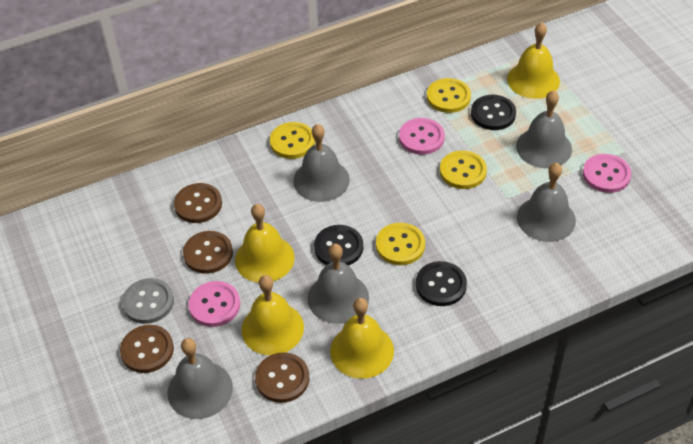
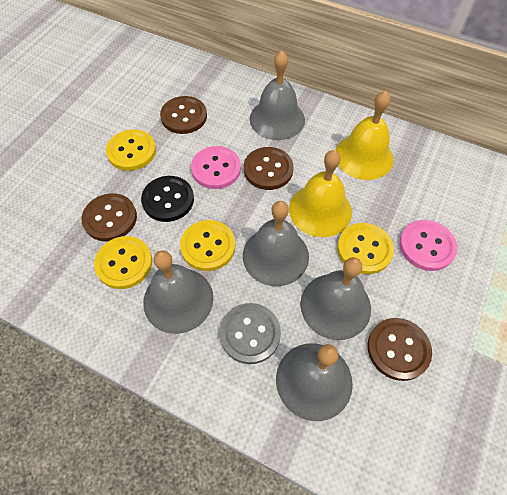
black button: [314,225,363,266] [416,261,467,306] [471,95,516,130] = 3 -> [141,176,194,222] = 1
pink button: [188,281,240,327] [399,118,445,155] [583,154,631,193] = 3 -> [191,146,241,189] [399,220,457,271] = 2
yellow bell: [235,204,295,283] [241,275,304,355] [330,298,394,379] [507,22,560,99] = 4 -> [289,150,352,237] [336,91,393,180] = 2

